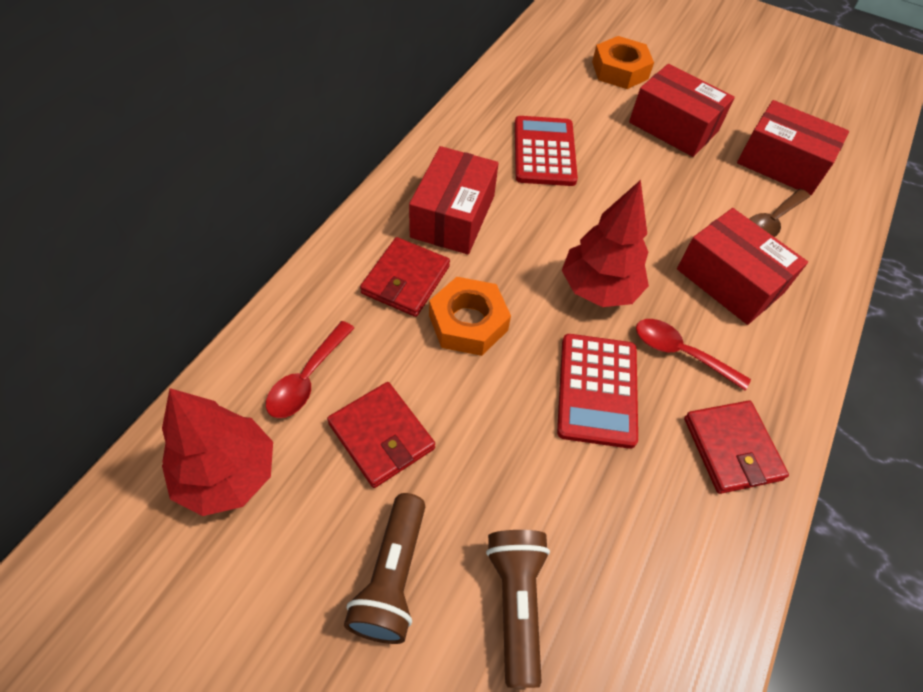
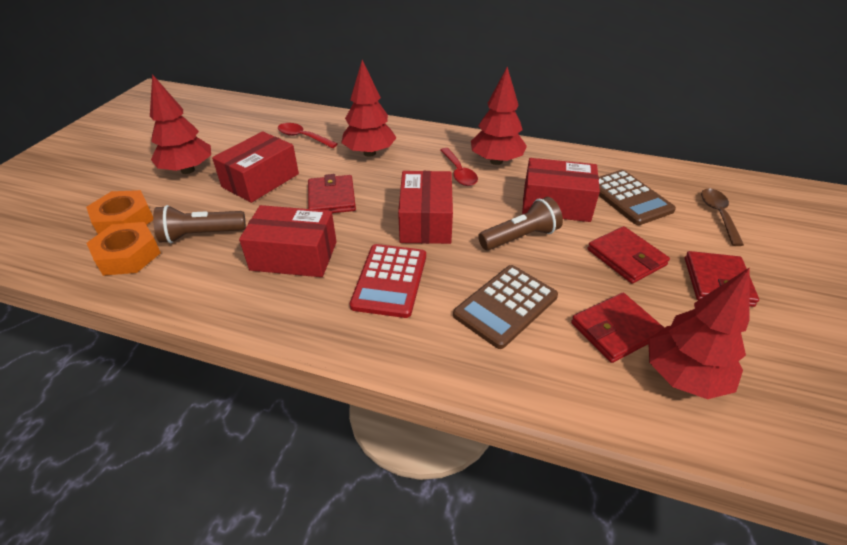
brown calculator: none = 0 -> [453,265,558,349] [599,170,676,225] = 2
red calculator: [515,116,578,186] [557,334,638,449] = 2 -> [350,244,426,318] = 1
red tree: [162,388,273,516] [562,180,649,307] = 2 -> [150,74,211,174] [341,60,396,157] [471,67,527,165] [648,267,750,399] = 4
red wallet: [327,382,435,488] [360,237,450,317] [684,401,789,494] = 3 -> [308,174,356,213] [571,293,664,363] [587,226,670,284] [685,251,759,307] = 4

